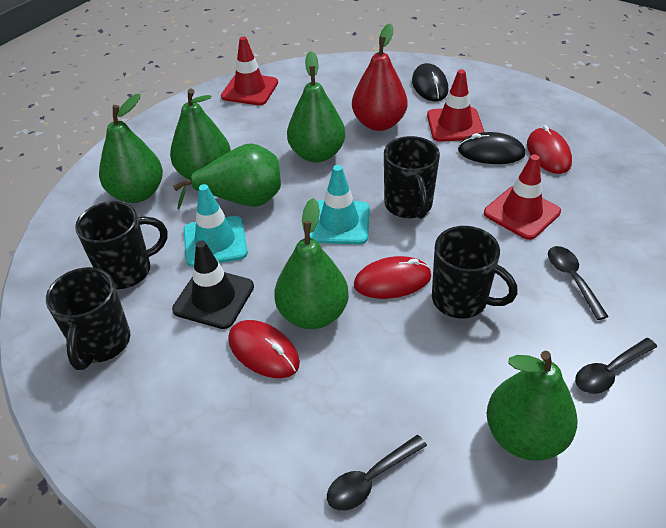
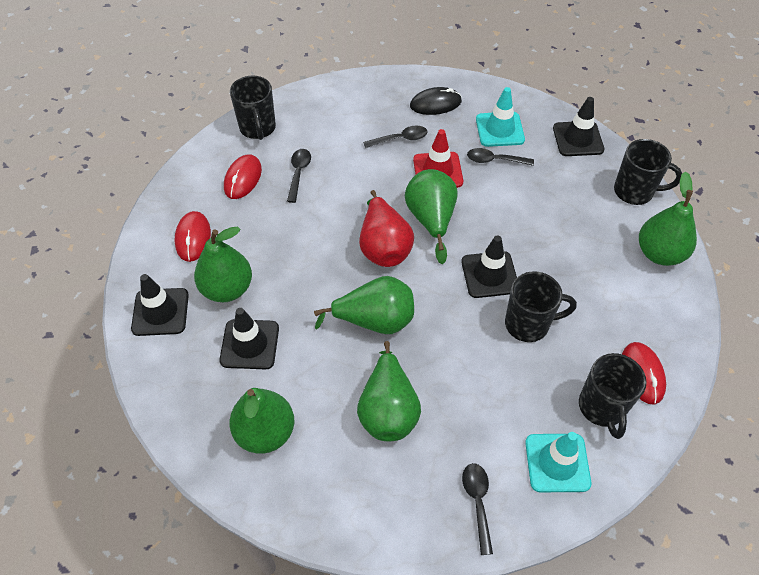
black mouse: [412,63,449,101] [458,132,526,164] = 2 -> [410,87,462,115] = 1
black spoon: [327,435,427,511] [548,246,609,320] [575,338,657,394] = 3 -> [287,149,311,203] [363,126,428,148] [462,463,493,555] [467,148,534,166] = 4
black traffic cone: [172,240,254,329] = 1 -> [131,274,189,336] [219,308,279,370] [461,235,517,298] [553,97,604,156] = 4
red traffic cone: [221,36,278,105] [427,69,484,142] [484,155,561,240] = 3 -> [413,129,463,188] = 1

